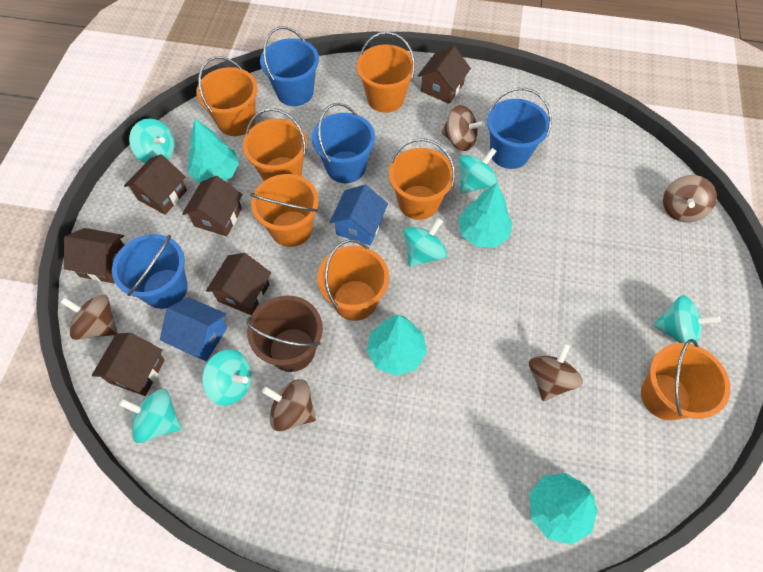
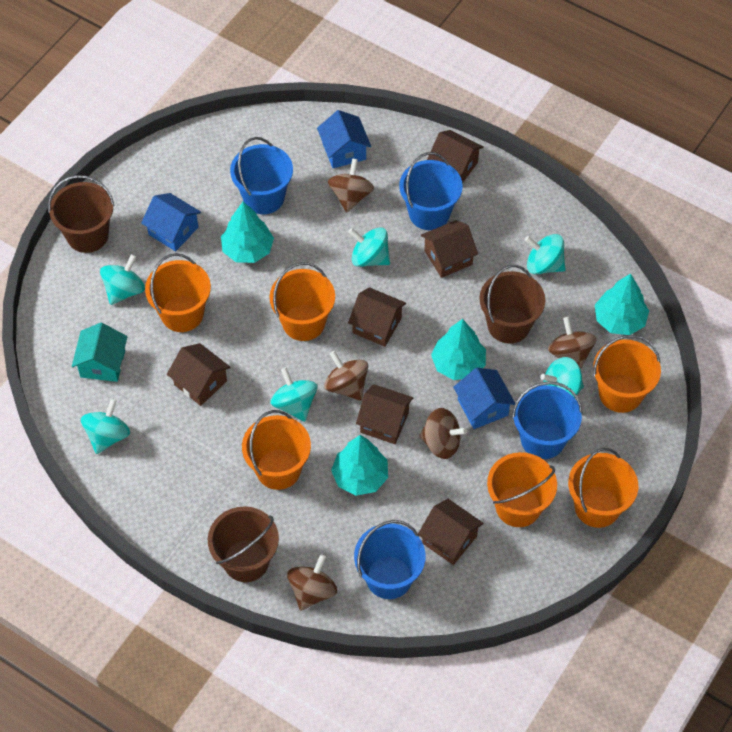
blue house: [160,297,227,361] [329,185,388,245] = 2 -> [141,193,201,251] [317,110,371,168] [453,368,515,429] = 3
brown bucket: [246,295,323,372] = 1 -> [48,175,114,253] [208,506,279,582] [479,265,545,344] = 3
orange bucket: [196,56,258,136] [243,108,307,181] [250,174,319,247] [317,239,389,321] [356,32,416,113] [389,138,455,220] [641,339,731,421] = 7 -> [145,253,211,332] [242,410,311,490] [270,262,335,341] [487,452,557,527] [568,448,638,528] [593,335,661,413] = 6
turquoise house: none = 0 -> [72,323,127,382] = 1

